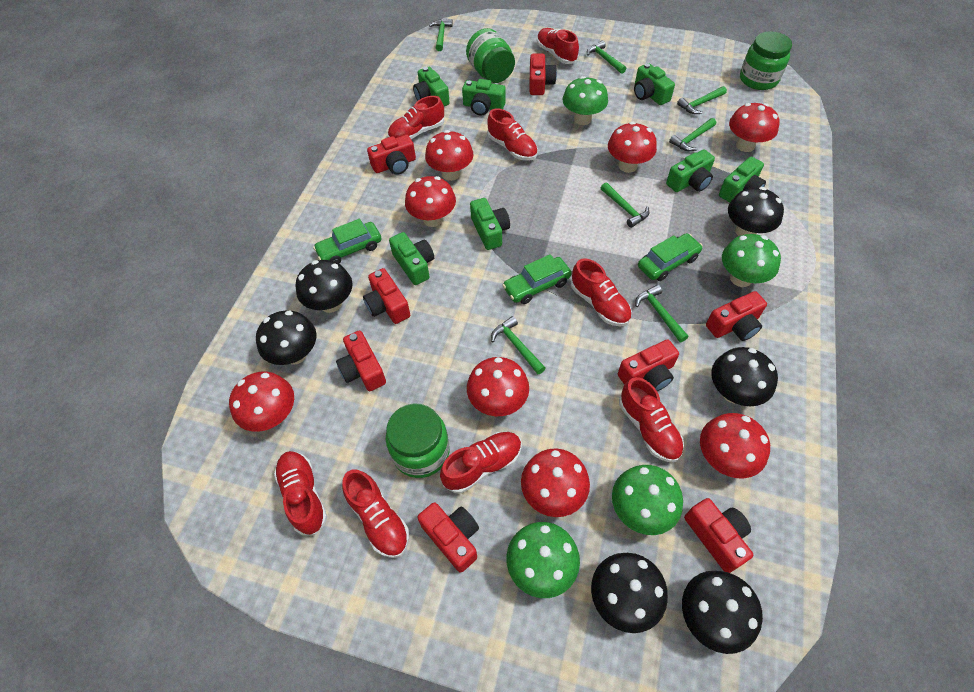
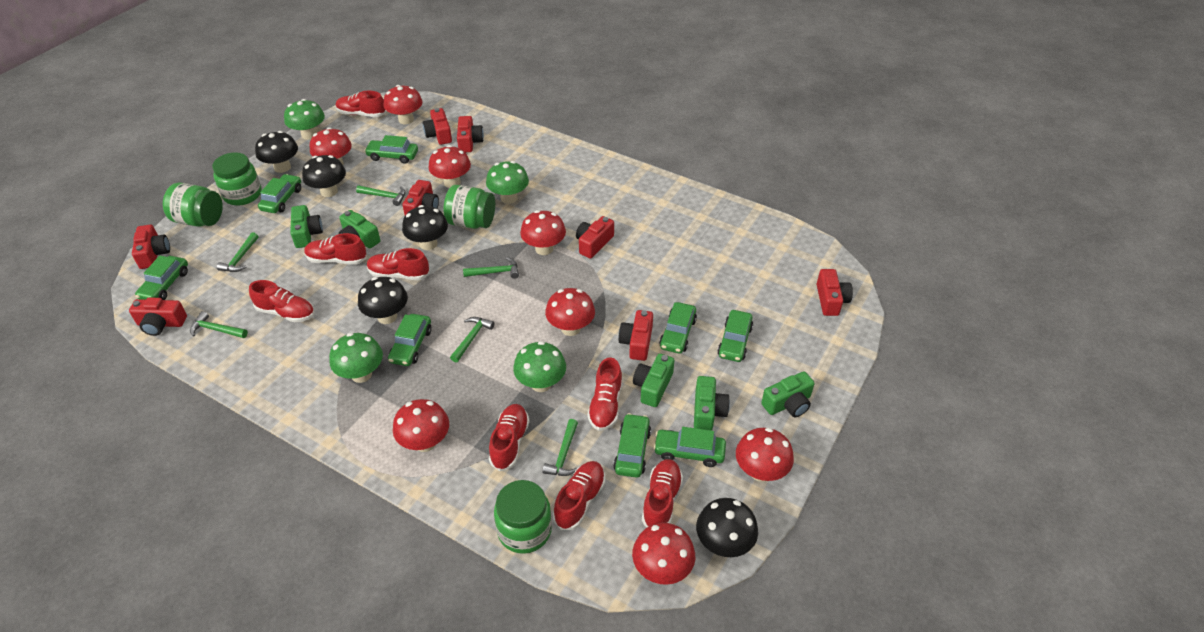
black mushroom: [256,310,317,365] [296,260,352,313] [591,553,668,633] [682,571,763,654] [711,347,778,406] [728,187,784,236] = 6 -> [255,131,298,173] [302,155,346,197] [358,277,408,324] [402,205,448,250] [696,498,758,557] = 5
green camera: [389,232,434,285] [413,67,450,106] [462,79,506,116] [470,198,510,250] [634,63,675,105] [666,149,715,192] [719,157,766,203] = 7 -> [290,205,323,248] [339,210,380,249] [633,354,674,407] [694,376,730,431] [761,371,815,417] = 5
green car: [313,219,382,264] [502,254,571,304] [638,233,703,281] = 3 -> [135,256,188,300] [258,174,301,213] [364,135,418,164] [388,314,432,366] [613,413,651,478] [654,427,726,467] [659,302,697,354] [717,310,753,362] = 8
green hammer: [429,19,453,51] [491,316,545,374] [587,41,626,74] [601,183,649,228] [635,285,688,342] [669,118,716,151] [677,86,727,114] = 7 -> [190,311,248,338] [217,232,258,272] [356,185,406,206] [450,317,495,362] [463,257,519,279] [542,419,578,476] = 6
green jar: [386,404,449,478] [466,28,515,83] [740,31,792,90] = 3 -> [163,183,223,227] [212,152,262,205] [443,185,495,229] [494,480,552,554] = 4

